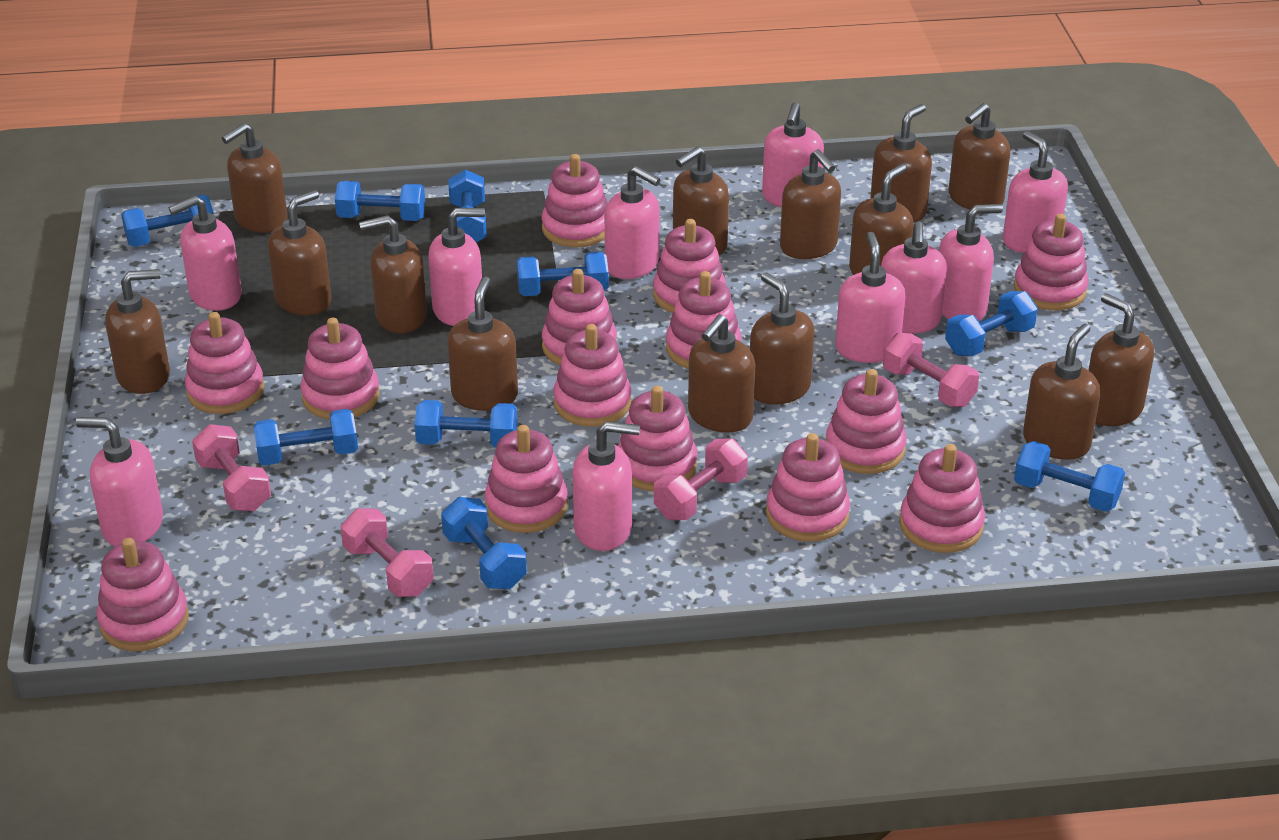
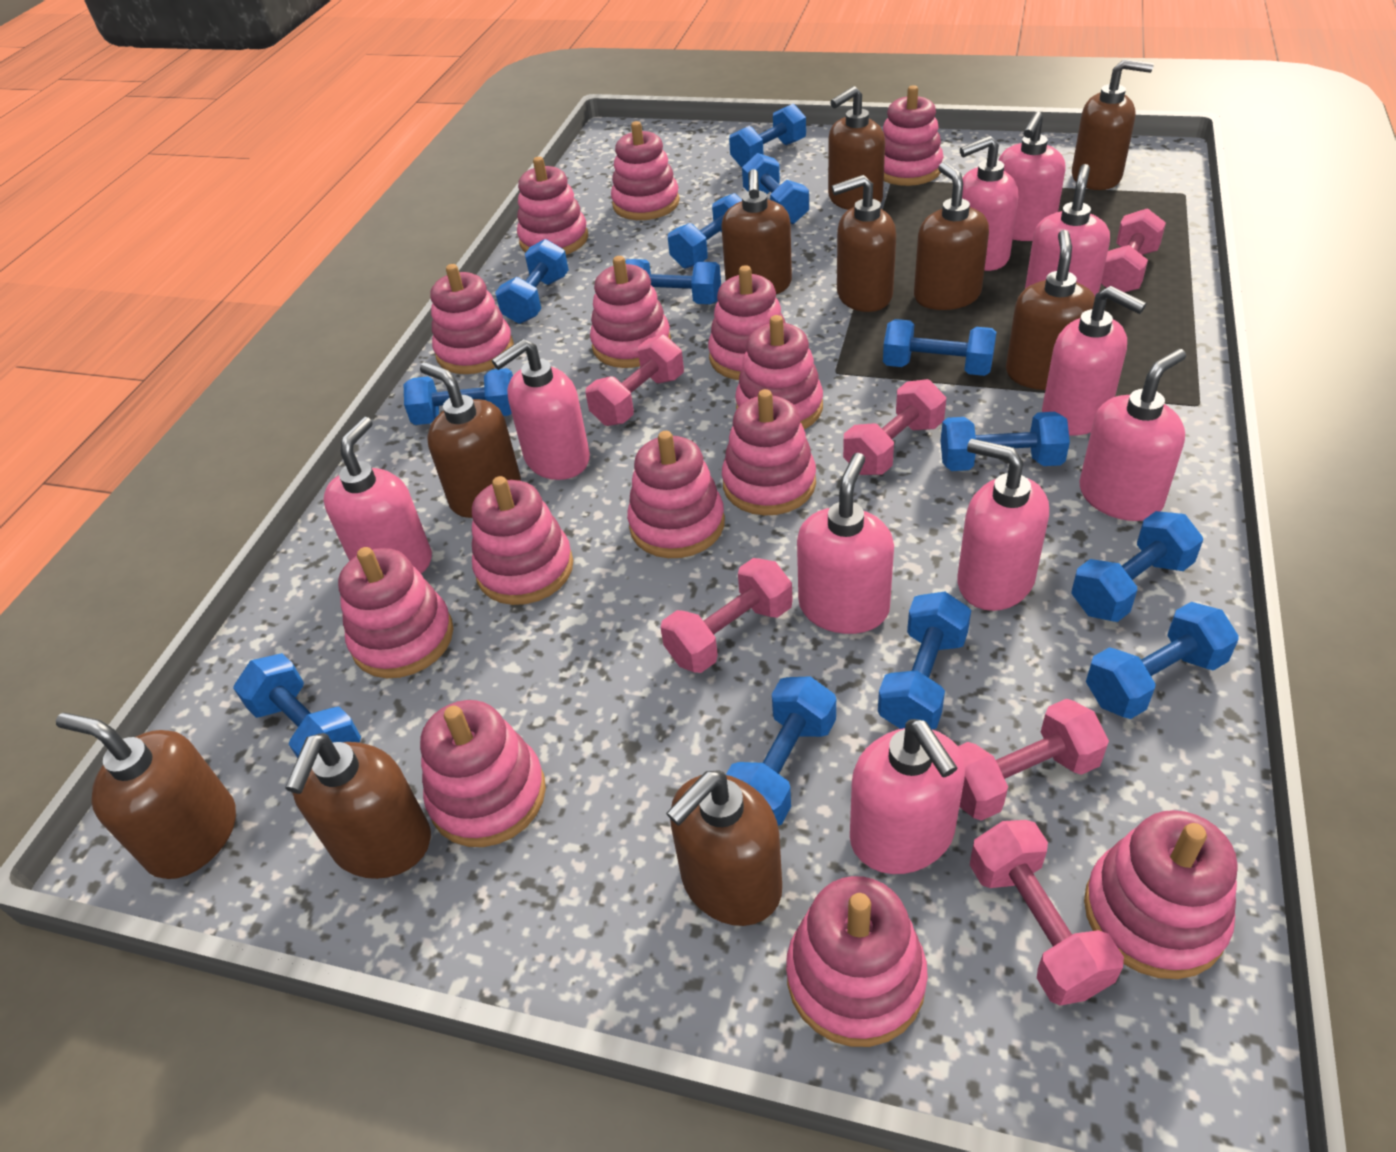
blue dumbbell: [121,195,214,247] [254,409,358,465] [335,181,425,221] [415,400,517,447] [441,497,527,589] [448,170,487,243] [517,252,609,296] [945,291,1038,356] [1014,441,1125,512] = 9 -> [233,653,361,758] [404,368,513,425] [495,239,569,324] [625,259,721,304] [668,193,742,269] [726,676,836,826] [729,104,806,167] [742,153,809,224] [878,592,971,730] [883,319,997,376] [941,412,1070,471] [1072,511,1203,622] [1086,602,1239,719] = 13
brown soap dispenser: [105,269,170,394] [222,123,288,233] [268,190,332,315] [359,215,427,333] [447,276,518,411] [673,146,729,255] [688,314,755,433] [750,272,814,405] [780,149,841,259] [849,164,914,275] [870,104,932,223] [949,103,1010,209] [1023,324,1100,460] [1088,293,1154,426] = 14 -> [56,713,236,879] [285,733,431,879] [420,362,521,518] [666,770,782,926] [721,169,792,294] [828,86,885,210] [832,175,896,312] [914,162,989,310] [1006,230,1095,390] [1072,59,1154,190] = 10
pink dumbbell: [192,424,271,511] [341,508,434,597] [654,438,748,520] [883,333,979,407] = 4 -> [586,335,684,426] [660,558,793,673] [843,379,946,475] [958,699,1109,821] [970,820,1124,1006] [1101,208,1166,292] = 6

